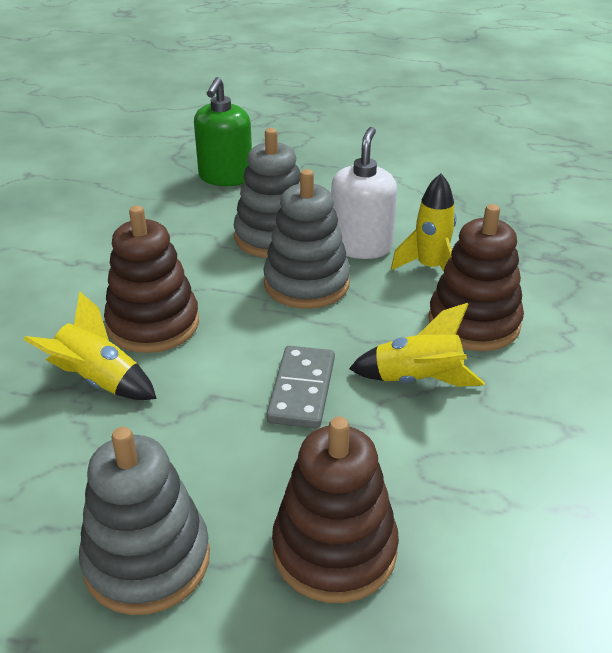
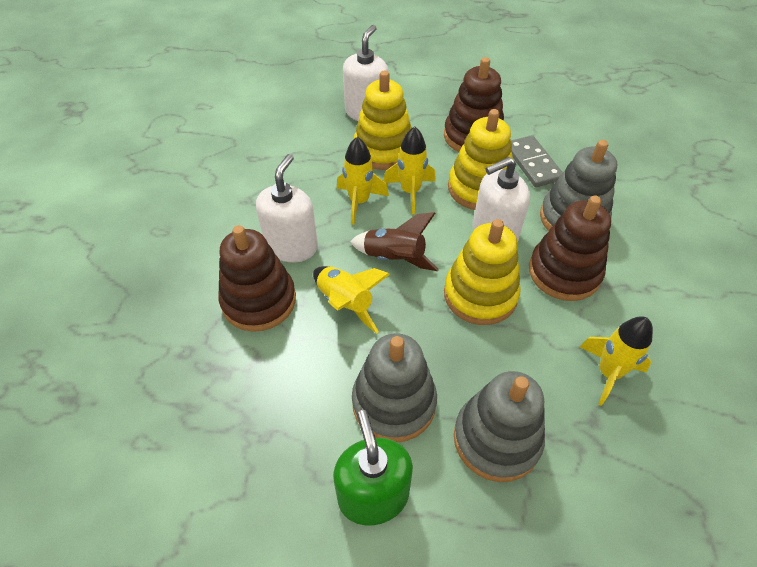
brown rocket: none = 0 -> [350,212,439,271] = 1
white soap dispenser: [331,127,397,259] = 1 -> [256,154,318,262] [343,25,389,121] [472,157,530,243] = 3
yellow rocket: [23,291,157,400] [349,303,485,387] [391,173,456,271] = 3 -> [313,266,390,334] [337,137,389,225] [384,126,436,214] [580,316,653,406] = 4
yellow stacking toy: none = 0 -> [354,71,412,170] [444,219,521,325] [448,109,513,210] = 3

